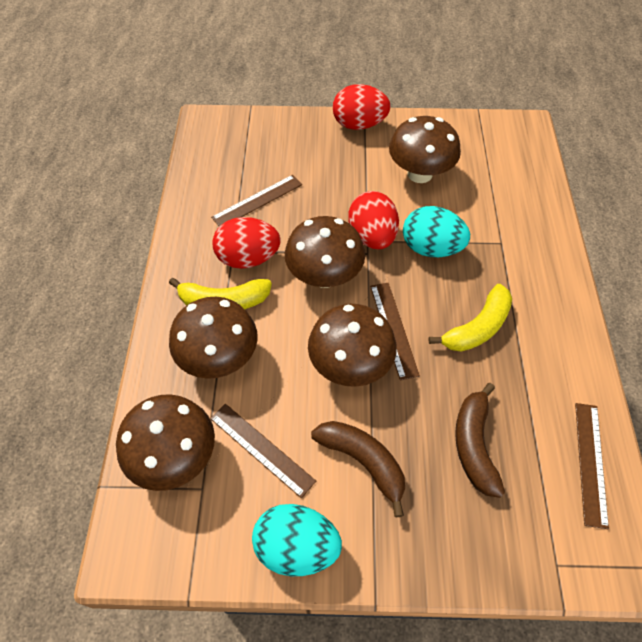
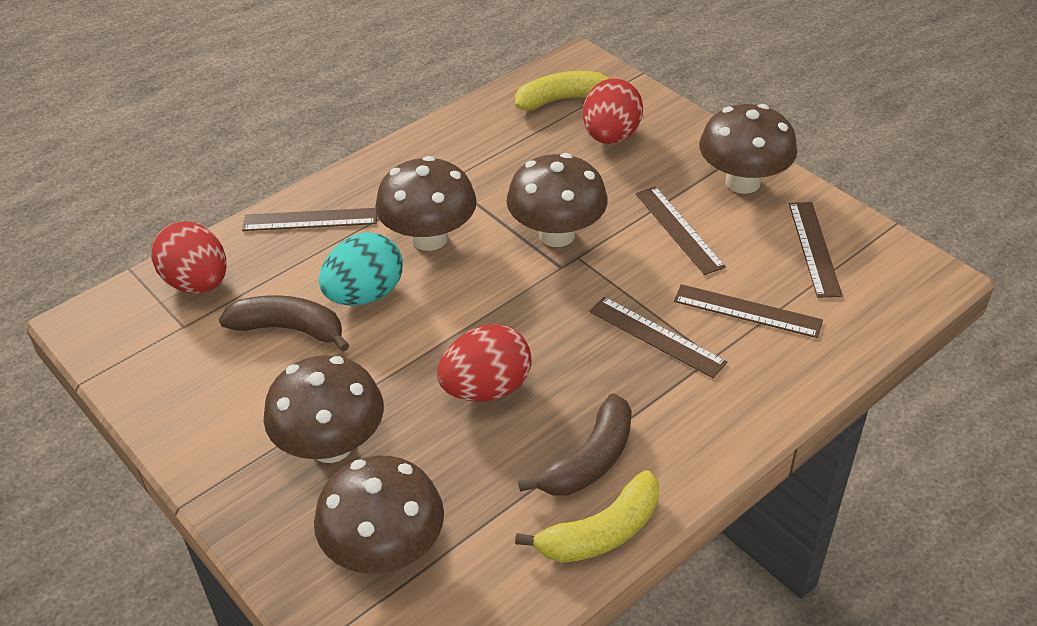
brown ruler: [210,404,316,498] [211,175,302,226] [370,283,420,381] [575,403,609,529] = 4 -> [242,208,377,231] [589,297,727,378] [636,186,726,275] [674,284,823,338] [789,202,843,298] = 5
turquoise egg: [252,504,342,576] [403,206,470,257] = 2 -> [319,232,403,306] = 1

